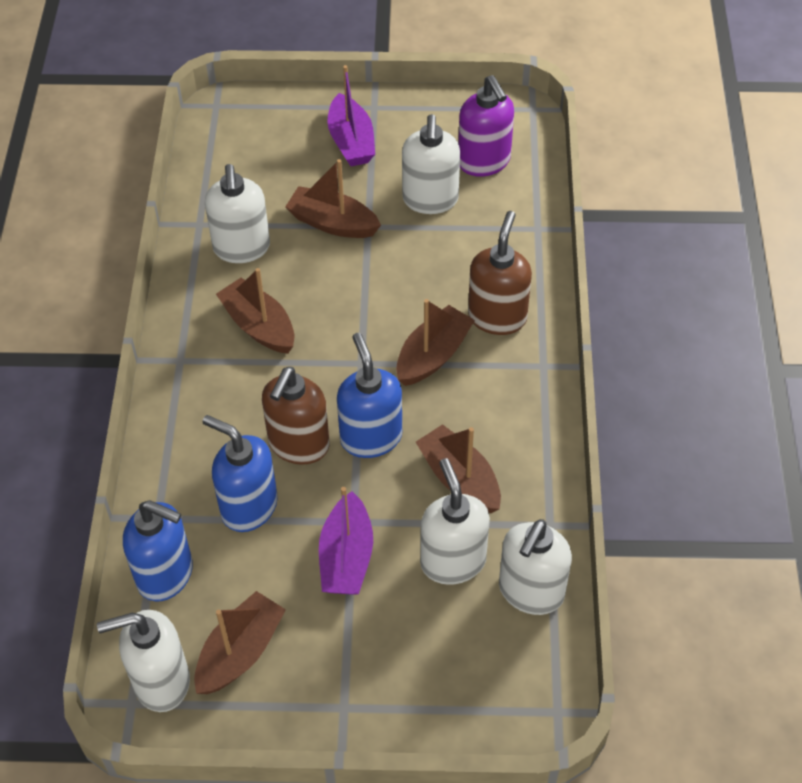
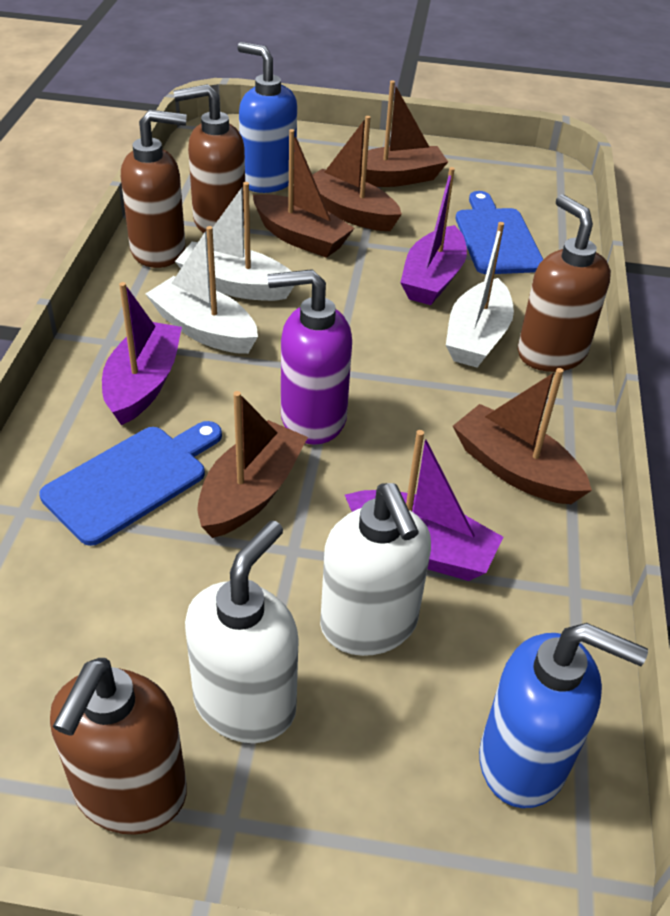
blue cutting board: none = 0 -> [39,421,222,546] [456,191,543,274] = 2
blue soap dispenser: [123,500,193,601] [202,415,278,532] [337,333,402,458] = 3 -> [238,42,297,193] [479,623,648,808] = 2
brown soap dispenser: [262,367,330,465] [468,211,532,335] = 2 -> [50,658,187,835] [121,110,186,268] [173,84,245,233] [518,194,611,372] = 4
purple boat: [319,487,373,595] [327,65,375,166] = 2 -> [102,282,182,425] [345,430,503,581] [400,167,467,305] = 3
white boat: none = 0 -> [146,226,258,354] [175,182,294,301] [446,222,514,368] = 3
white soap dispenser: [97,610,190,712] [205,164,270,263] [402,114,460,214] [420,458,490,585] [499,519,572,615] = 5 -> [185,520,299,743] [320,483,431,656] = 2

